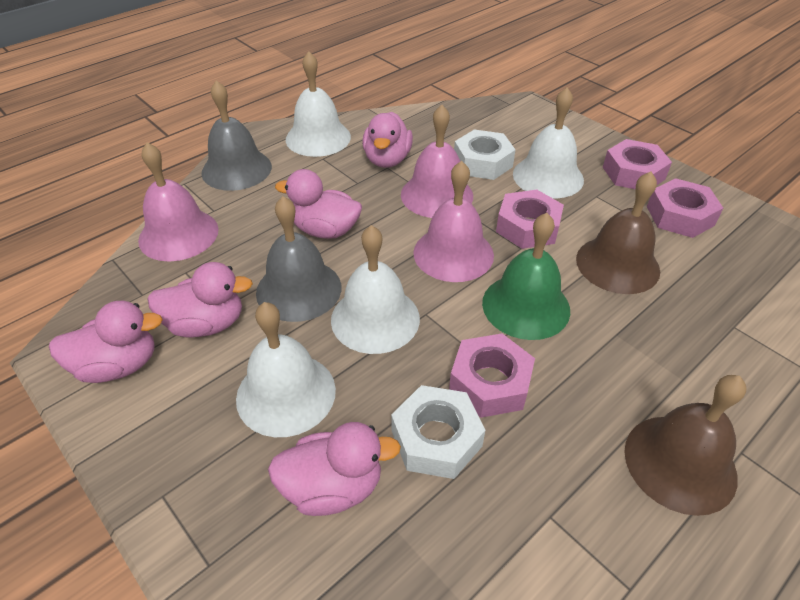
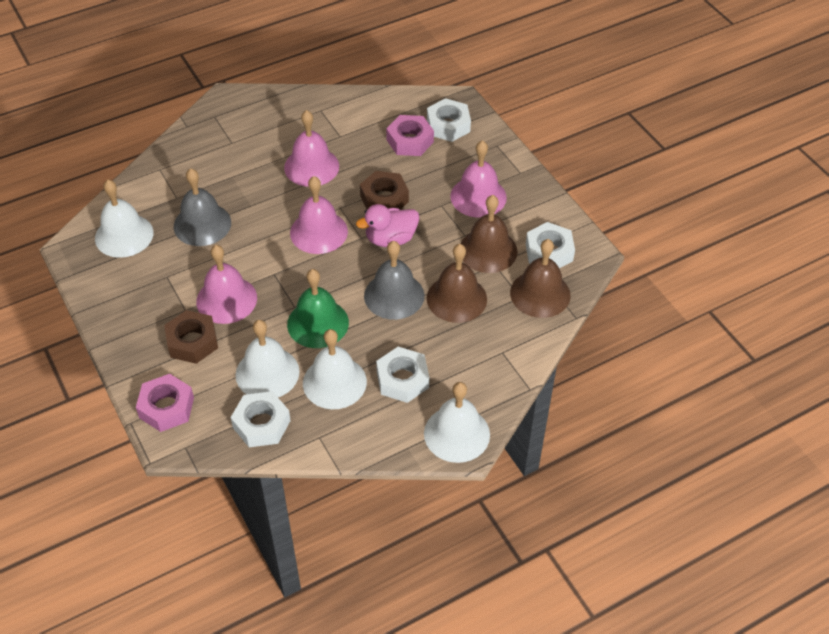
brown bell: [576,172,660,294] [624,375,746,516] = 2 -> [427,244,487,323] [460,195,517,273] [510,239,571,318] = 3
brown nut: none = 0 -> [164,310,218,364] [360,171,409,209] = 2
pink bell: [138,142,219,261] [401,105,473,218] [413,161,494,282] = 3 -> [196,245,257,324] [284,110,339,187] [290,176,348,254] [450,140,507,218] = 4
pink duck: [49,301,163,383] [148,262,253,337] [268,422,401,516] [275,169,362,239] [362,112,413,168] = 5 -> [356,204,419,247] = 1
pink nut: [449,334,535,418] [496,190,564,249] [603,139,672,189] [647,178,723,238] = 4 -> [136,374,194,432] [386,115,434,156] = 2
white nut: [391,385,485,479] [454,129,515,180] = 2 -> [230,391,291,447] [376,347,429,403] [427,98,471,142] [526,222,575,268] = 4

